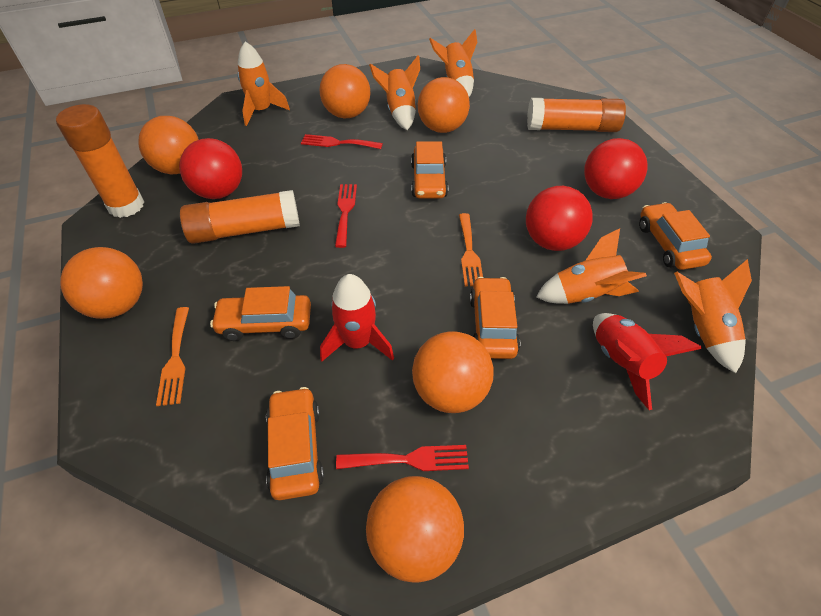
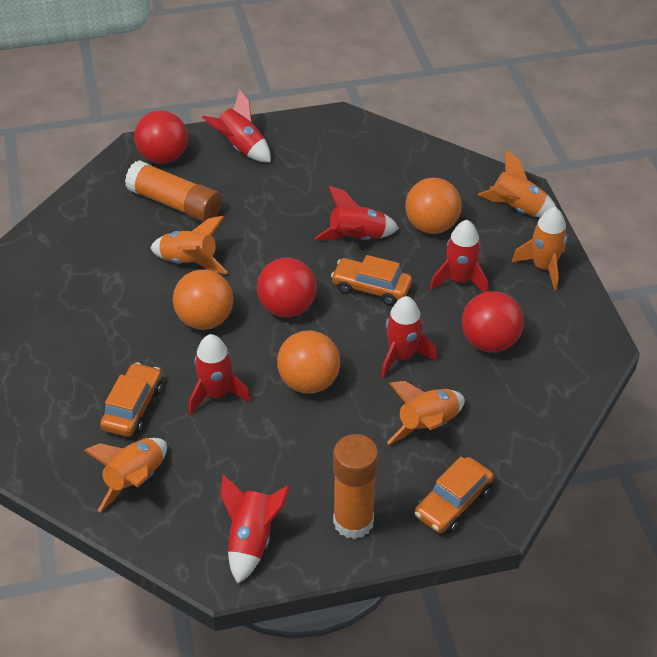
orange ball: [60,247,143,319] [138,116,199,174] [319,64,370,118] [366,476,464,583] [412,331,493,413] [418,77,470,133] = 6 -> [173,269,233,330] [277,331,340,394] [405,178,462,234] = 3
orange car: [210,286,311,341] [266,387,324,500] [411,141,448,199] [470,277,520,359] [639,202,712,270] = 5 -> [100,362,162,437] [331,255,412,305] [415,457,494,533] = 3
orange fork: [156,307,189,406] [459,213,483,286] = 2 -> none = 0
orange glue stick: [56,104,144,218] [180,190,300,244] [527,98,626,132] = 3 -> [125,160,222,222] [333,434,378,539] = 2
red fork: [301,134,383,149] [335,184,357,248] [336,445,469,471] = 3 -> none = 0
red rocket: [320,274,394,362] [593,313,702,410] = 2 -> [189,334,251,415] [202,90,271,162] [220,475,290,584] [315,186,399,240] [381,296,437,378] [430,220,488,292] = 6

